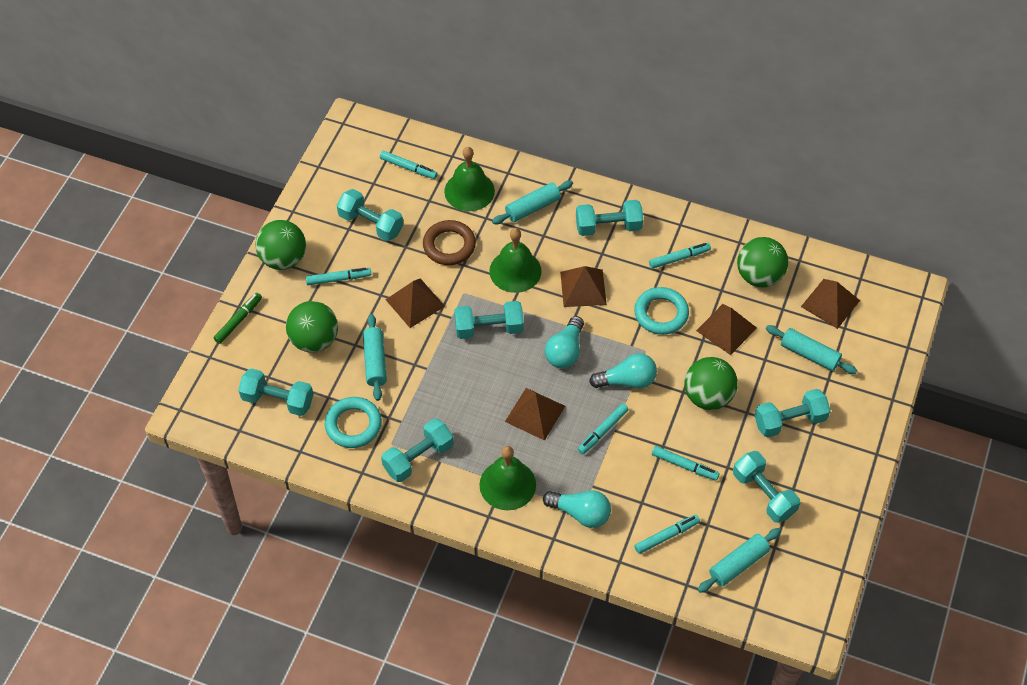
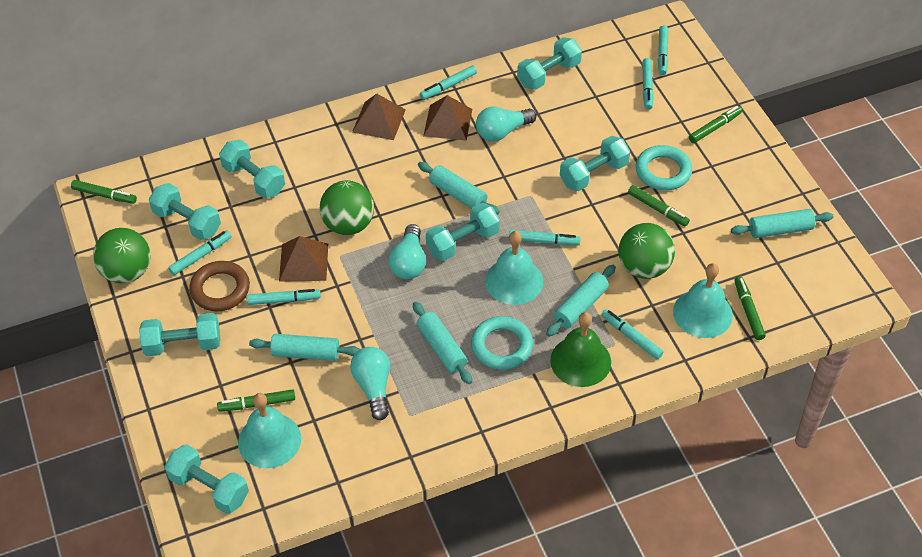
brown pyramid: [385,278,445,328] [505,388,565,441] [560,266,607,307] [696,304,757,355] [801,279,860,329] = 5 -> [279,236,328,282] [352,94,406,140] [423,95,472,141] = 3
green ball: [255,220,306,270] [286,301,338,353] [685,357,738,410] [737,237,788,287] = 4 -> [93,228,151,283] [320,180,374,235] [618,223,675,279] = 3
green bell: [444,147,495,211] [479,446,536,510] [489,228,541,293] = 3 -> [550,312,611,387] = 1
green marker: [213,293,262,344] = 1 -> [71,180,137,204] [217,389,295,412] [628,185,690,226] [689,106,742,143] [735,276,766,340] = 5
turquoise bell: none = 0 -> [238,393,301,468] [485,231,543,305] [673,263,733,338] = 3
turquoise marker: [306,268,371,285] [380,151,438,179] [578,403,629,454] [634,515,700,554] [649,243,711,269] [652,446,720,481] = 6 -> [168,231,231,275] [246,289,321,305] [420,65,477,100] [509,230,581,245] [601,309,664,359] [642,58,654,110] [658,25,668,75] = 7
turquoise rolling pin: [363,314,387,401] [492,181,573,224] [698,528,781,593] [766,325,857,374] = 4 -> [249,334,360,361] [413,302,472,384] [418,162,500,215] [546,265,616,337] [731,209,834,238] = 5

